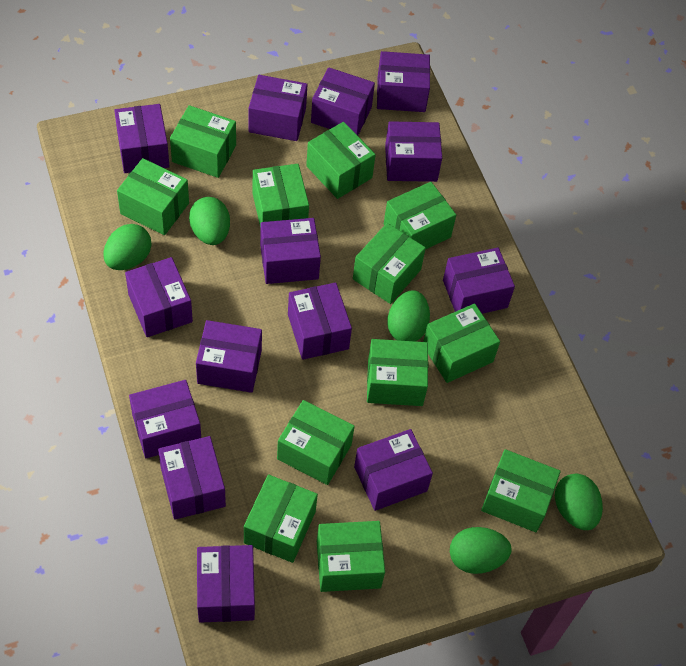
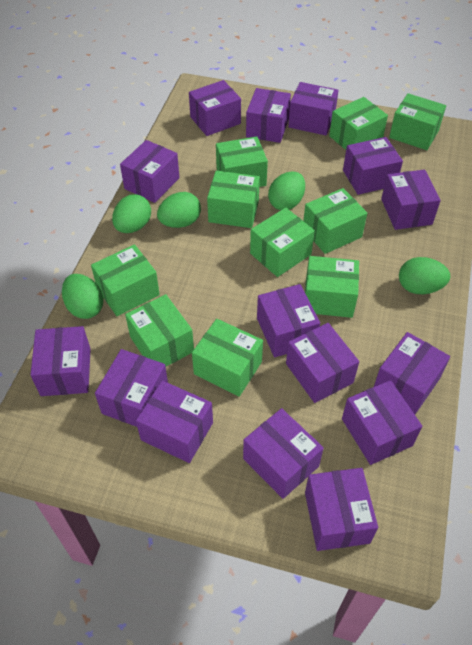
green box: [117,158,189,235] [170,105,236,178] [244,475,318,563] [253,164,309,228] [277,400,355,485] [306,122,376,199] [317,521,385,592] [353,223,426,304] [367,339,428,406] [384,182,456,250] [423,304,500,383] [481,449,561,532] = 12 -> [91,244,160,316] [125,294,194,367] [192,319,263,397] [207,171,260,228] [216,136,268,187] [250,208,315,277] [303,188,367,254] [305,256,359,318] [329,97,388,150] [389,93,446,150] = 10
purple box: [114,104,170,173] [125,257,193,337] [129,380,201,458] [158,436,226,520] [196,320,262,393] [197,545,255,623] [249,75,308,141] [260,218,321,284] [288,283,352,360] [311,67,375,136] [354,429,433,511] [377,51,430,112] [385,121,442,182] [443,248,515,314] = 14 -> [30,326,91,396] [95,349,168,427] [120,140,180,203] [136,381,213,463] [189,80,241,136] [243,408,324,499] [246,88,291,143] [257,284,320,357] [286,323,359,403] [288,82,339,135] [305,468,378,551] [342,380,422,465] [343,137,403,195] [374,332,450,414] [381,170,441,230] = 15

